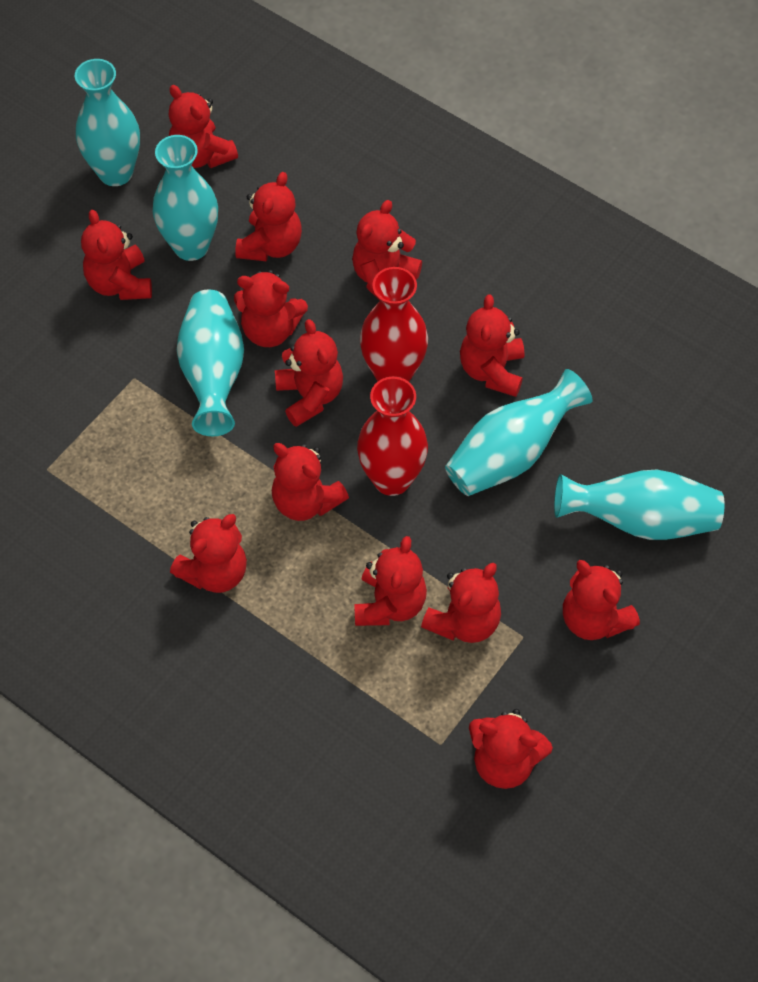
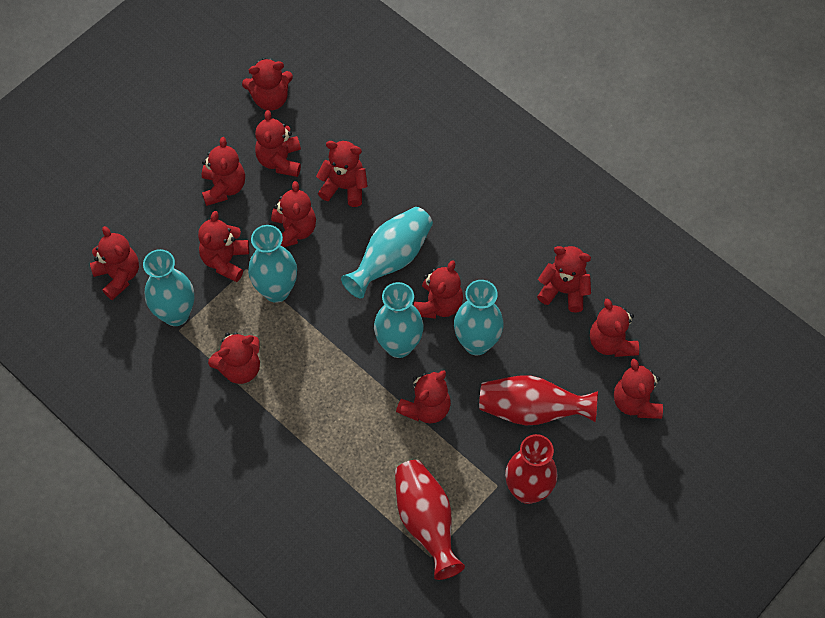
red vase: [357,377,428,496] [360,267,428,382] = 2 -> [395,460,465,580] [479,375,598,426] [505,434,558,504] = 3

